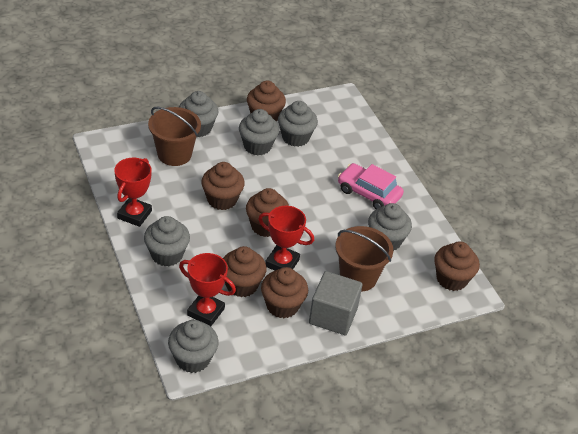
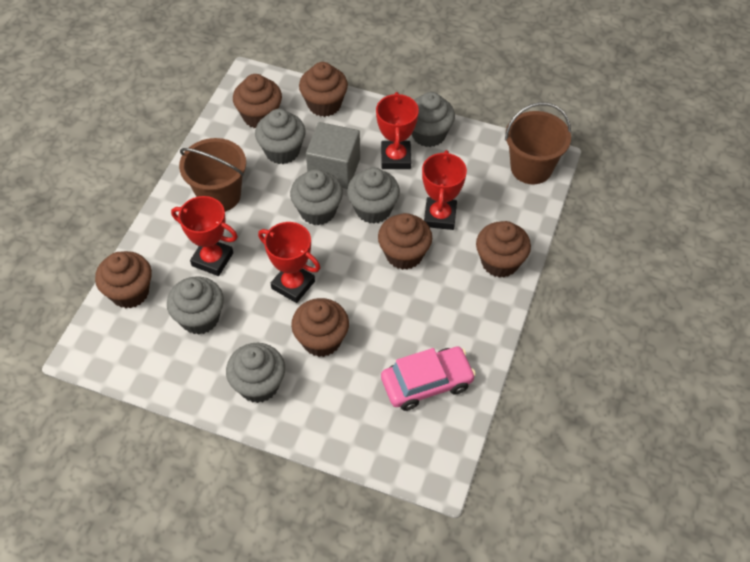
red trophy: [114,158,152,227] [179,253,236,326] [258,206,314,271] = 3 -> [171,196,238,276] [258,222,320,303] [376,92,419,169] [422,150,467,230] = 4

